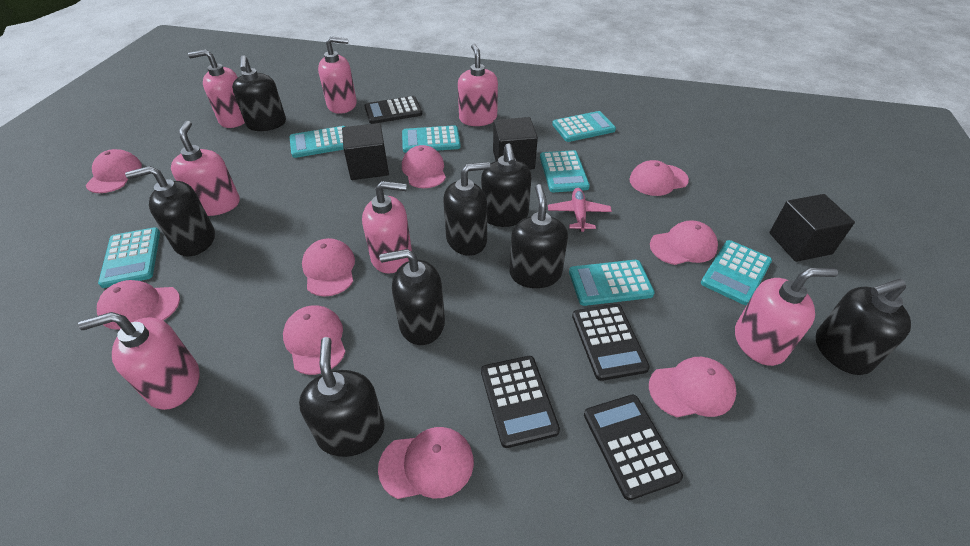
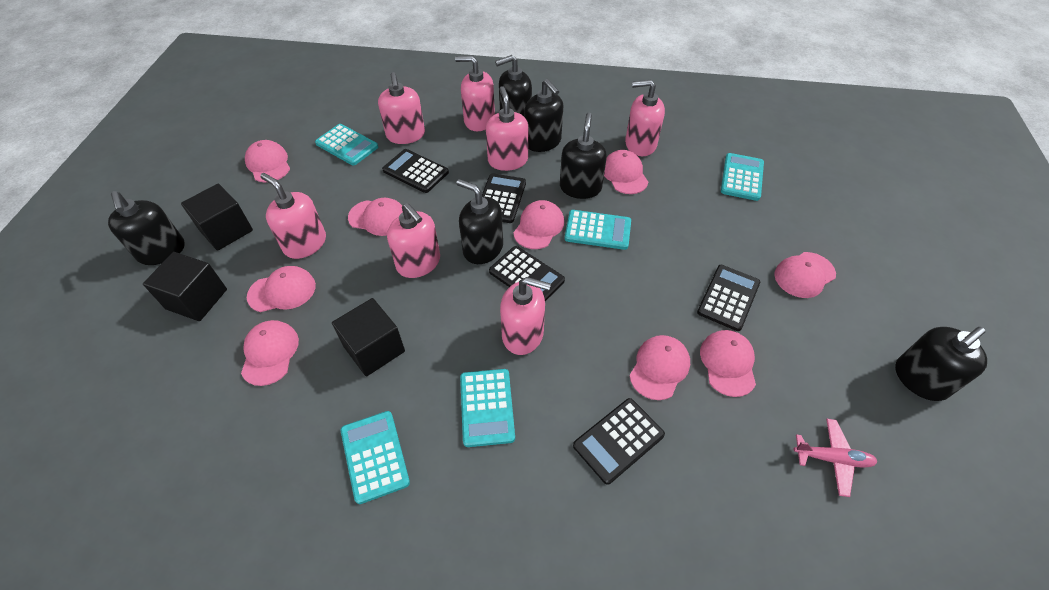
black calculator: [364,96,422,124] [481,356,560,448] [572,304,650,381] [584,395,683,500] = 4 -> [382,149,449,193] [482,173,526,223] [489,246,565,301] [573,398,665,485] [697,265,760,331] = 5
black soap dispenser: [125,166,215,257] [232,55,286,131] [299,337,385,457] [379,249,445,345] [443,162,490,256] [481,143,531,227] [510,184,568,288] [816,278,911,375] = 8 -> [108,191,185,265] [456,179,503,264] [495,55,532,116] [524,79,563,152] [560,113,607,199] [895,327,987,401] = 6
turquoise calculator: [98,227,160,288] [289,126,345,158] [402,125,460,153] [540,150,590,192] [552,111,616,142] [569,260,655,306] [701,240,772,305] = 7 -> [315,124,378,166] [341,411,410,504] [460,369,515,447] [565,210,631,250] [721,153,764,201] = 5

